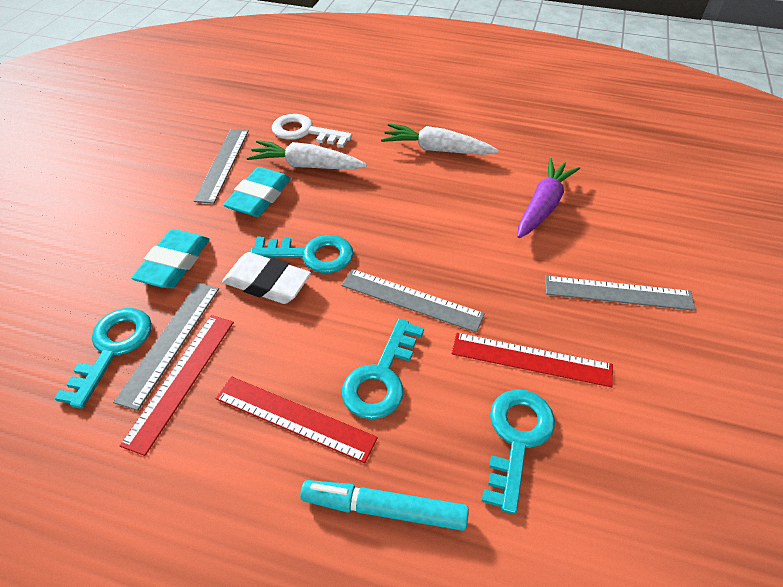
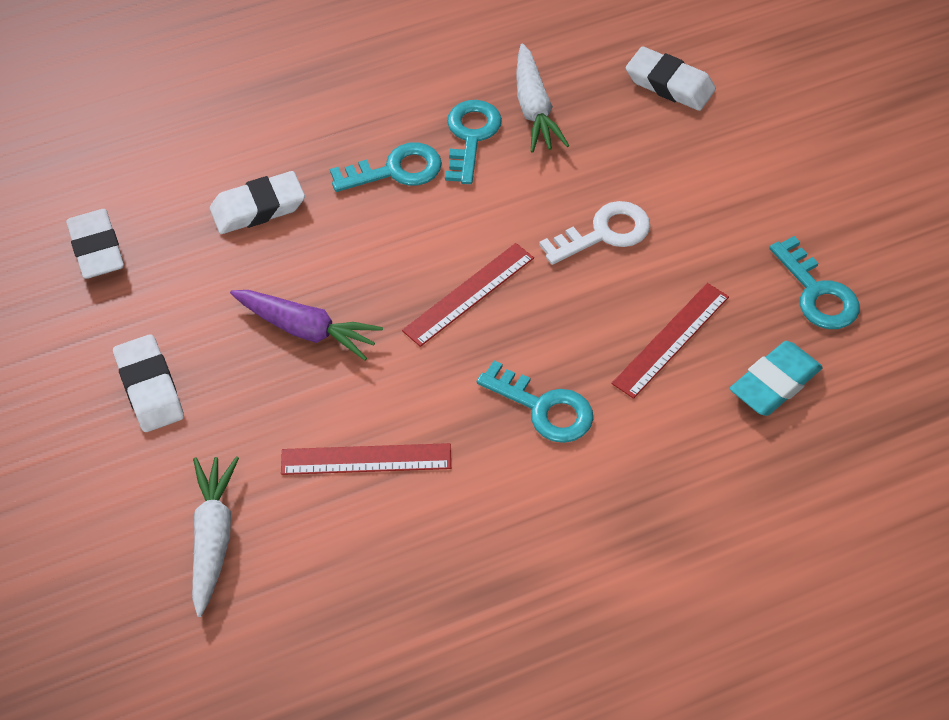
grey ruler: [113,283,219,411] [194,129,249,204] [341,269,485,333] [545,276,696,311] = 4 -> none = 0
turquoise eraser: [131,229,210,288] [223,167,291,217] = 2 -> [730,341,823,416] = 1
turquoise marker: [300,480,469,531] = 1 -> none = 0
white eraser: [222,252,311,304] = 1 -> [66,209,124,279] [113,334,184,432] [210,171,305,234] [626,46,716,111] = 4

